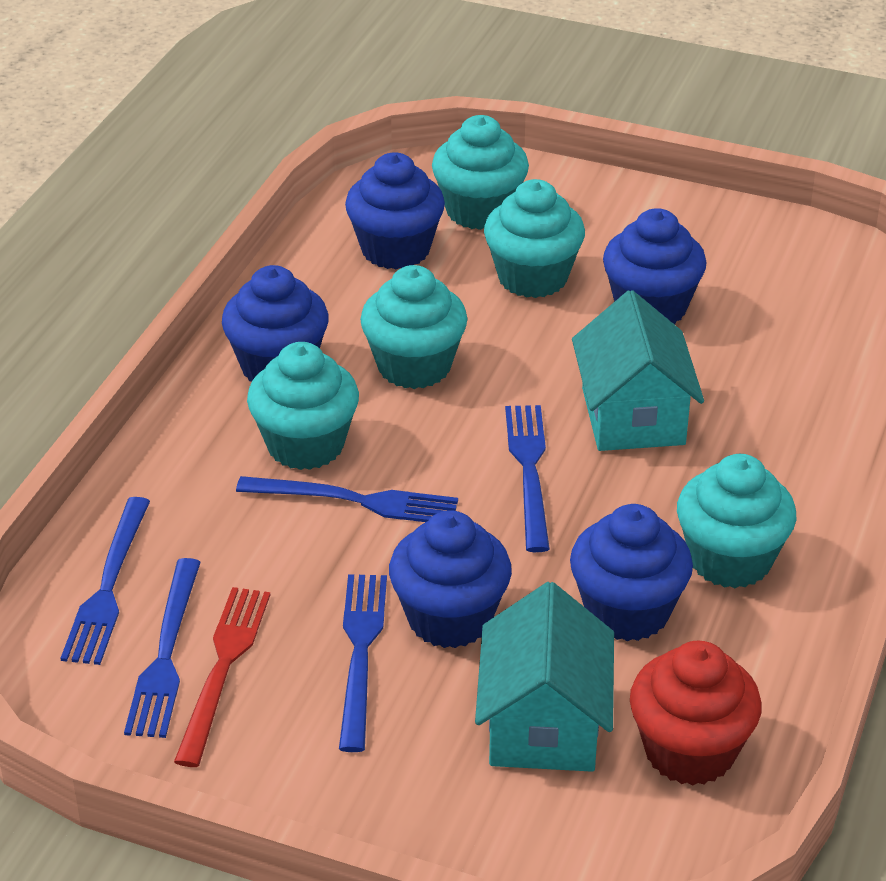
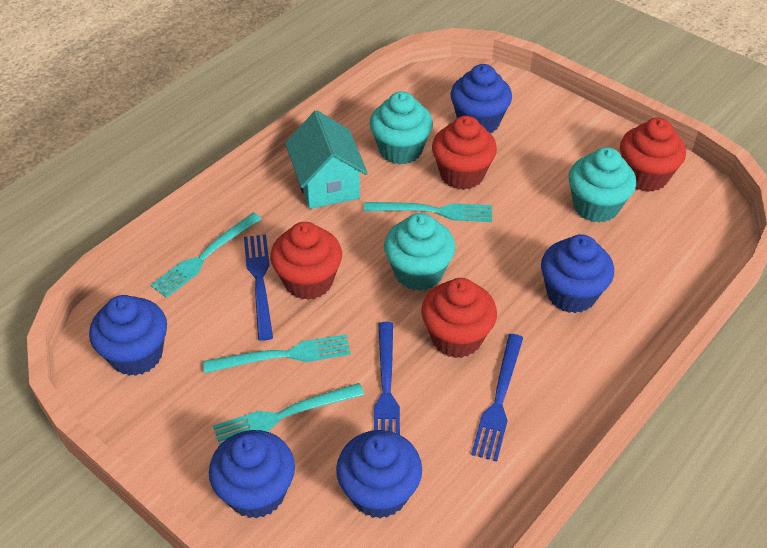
blue fork: [60,497,150,665] [124,558,201,738] [236,476,458,522] [339,574,387,752] [505,405,550,552] = 5 -> [244,234,273,341] [374,322,400,435] [471,334,523,462] = 3
red cupcake: [630,641,762,785] = 1 -> [270,222,342,300] [421,278,497,358] [432,116,497,190] [620,118,686,192] = 4
red fork: [174,587,270,767] = 1 -> none = 0
turquoise cupcake: [247,342,359,470] [360,265,467,389] [432,115,529,230] [484,179,585,298] [677,454,797,588] = 5 -> [370,91,433,164] [384,213,455,291] [569,147,636,223] = 3
turquoise fork: none = 0 -> [151,212,262,298] [203,334,351,373] [213,383,364,445] [364,202,492,222] = 4
turquoise house: [475,582,614,772] [572,290,704,451] = 2 -> [285,110,368,209] = 1

